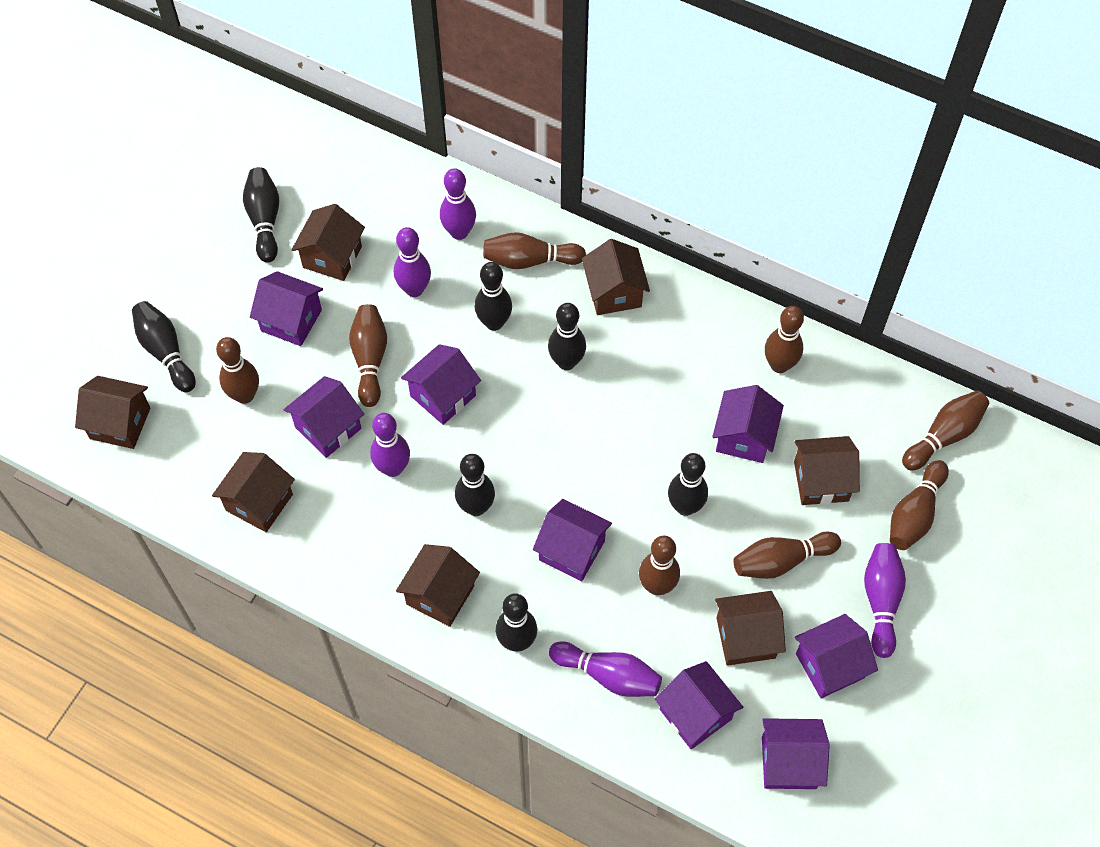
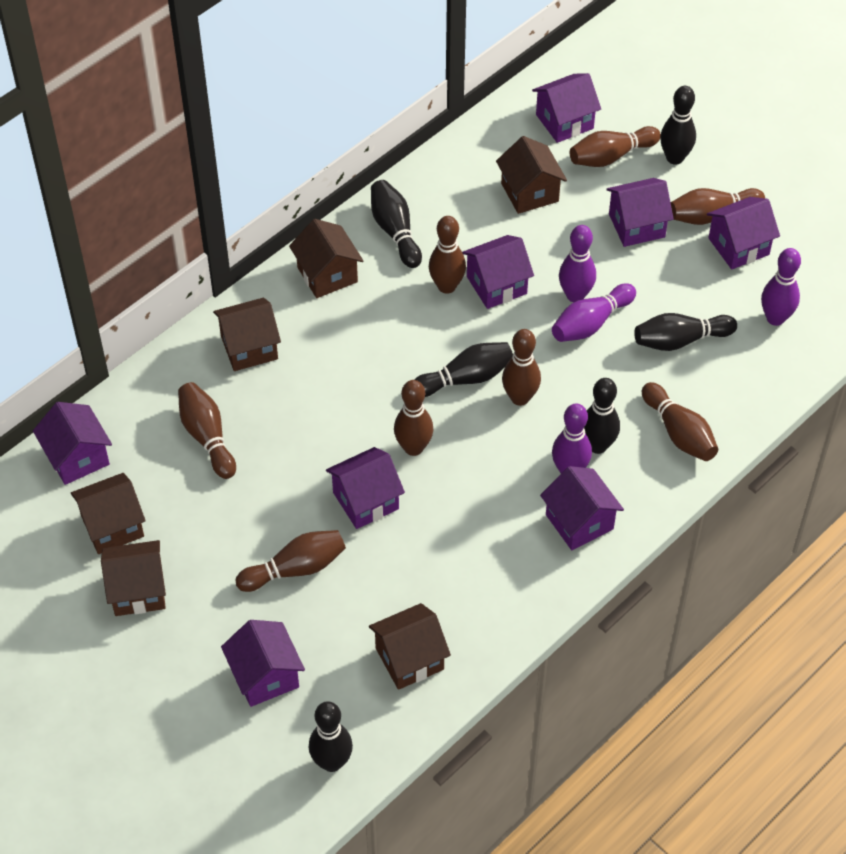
black bowling pin: [132,301,196,392] [243,167,279,263] [455,454,495,516] [475,262,512,331] [496,593,537,652] [548,303,586,370] [668,453,708,516] = 7 -> [309,701,353,772] [371,180,422,268] [414,342,513,397] [584,378,620,454] [634,313,737,351] [660,86,696,165] = 6
brown house: [75,376,150,449] [212,452,295,532] [292,204,365,281] [396,544,480,627] [582,239,650,315] [715,591,786,666] [794,436,860,505] = 7 -> [71,473,146,554] [101,540,166,616] [213,298,281,371] [289,219,363,298] [369,603,451,690] [496,136,567,214] = 6
purple bowling pin: [370,413,410,477] [394,227,431,297] [440,168,476,240] [549,641,662,697] [864,543,906,658] = 5 -> [552,283,636,342] [552,403,592,473] [559,225,596,302] [761,248,801,326] = 4

